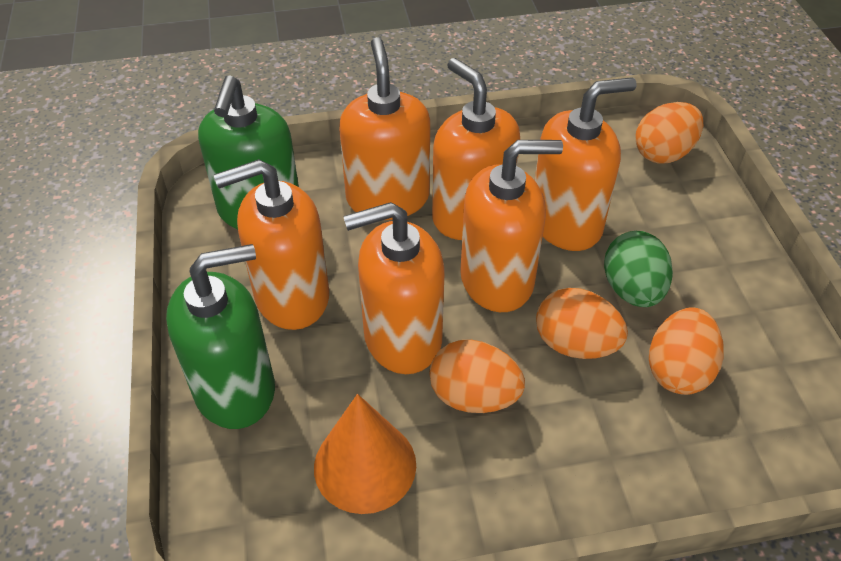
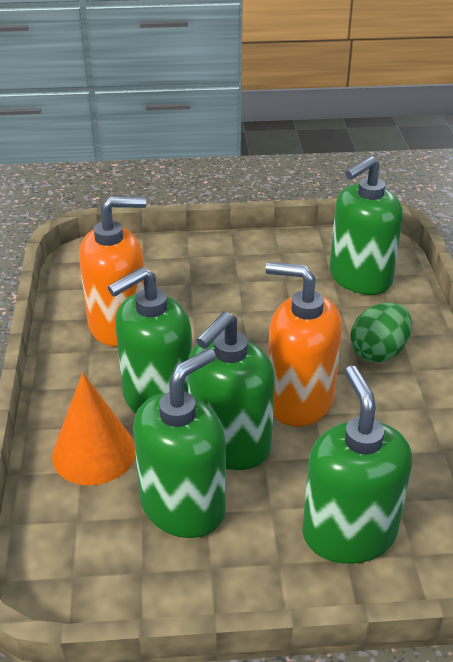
green soap dispenser: [166,244,275,429] [198,75,299,229] = 2 -> [108,267,192,413] [133,348,226,538] [188,312,275,470] [302,366,412,564] [330,156,403,295] = 5
orange egg: [429,340,525,413] [536,288,628,359] [635,102,703,164] [649,307,724,395] = 4 -> none = 0
orange soap dispenser: [214,159,329,330] [339,37,430,220] [343,202,444,374] [432,58,520,240] [460,140,563,312] [535,77,636,251] = 6 -> [79,196,146,347] [265,262,342,427] = 2

